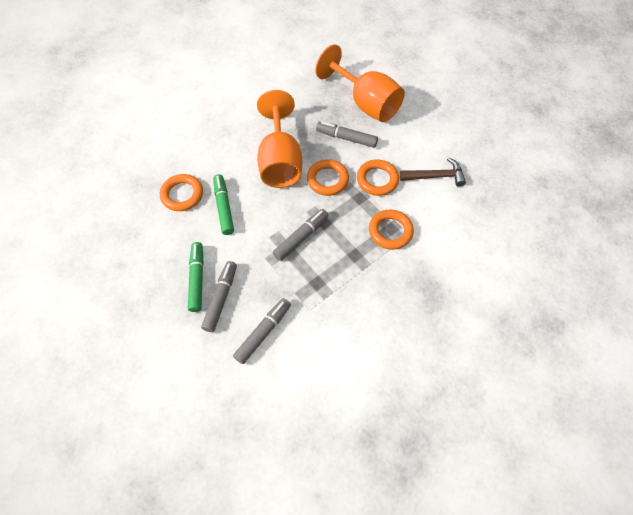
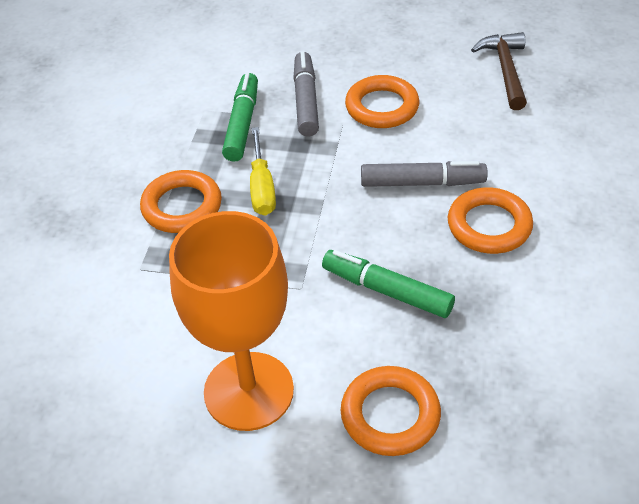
grey marker: [201,261,237,332] [233,298,291,364] [273,209,329,261] [316,122,378,148] = 4 -> [293,51,319,137] [361,161,488,187] = 2
orange goblet: [257,90,302,188] [315,44,405,122] = 2 -> [169,211,294,431] = 1
yellow screwdriver: none = 0 -> [250,127,276,216] = 1

